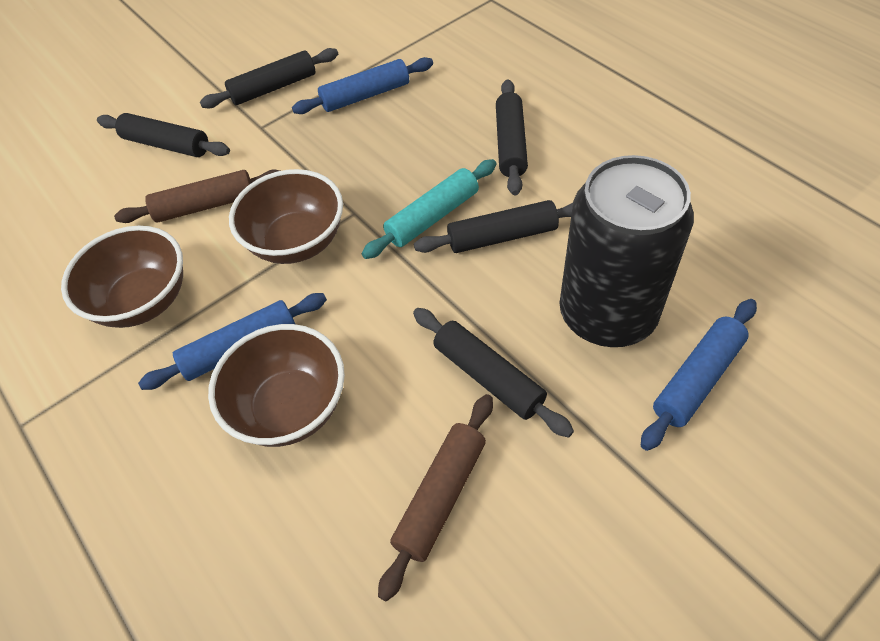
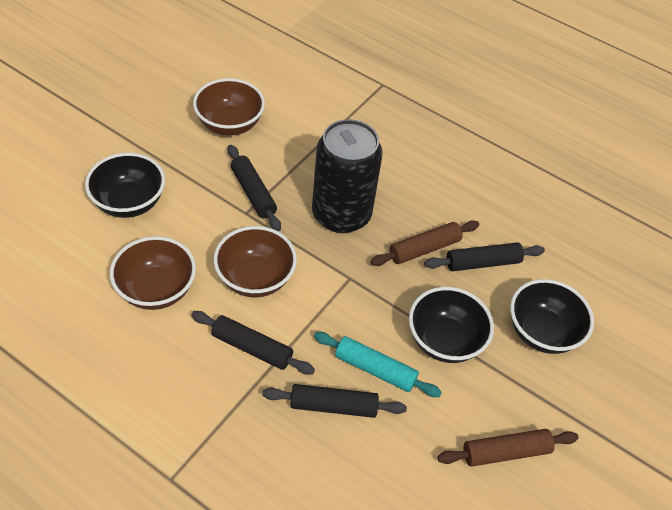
black bowl: none = 0 -> [85,153,165,218] [409,287,494,363] [510,279,594,354] = 3
black rolling pin: [97,113,230,157] [200,48,338,108] [413,308,574,438] [414,200,573,253] [496,79,528,195] = 5 -> [191,311,315,375] [228,145,281,231] [262,384,407,418] [424,243,545,271] = 4
blue rolling pin: [138,293,327,390] [292,57,433,114] [641,299,757,451] = 3 -> none = 0

